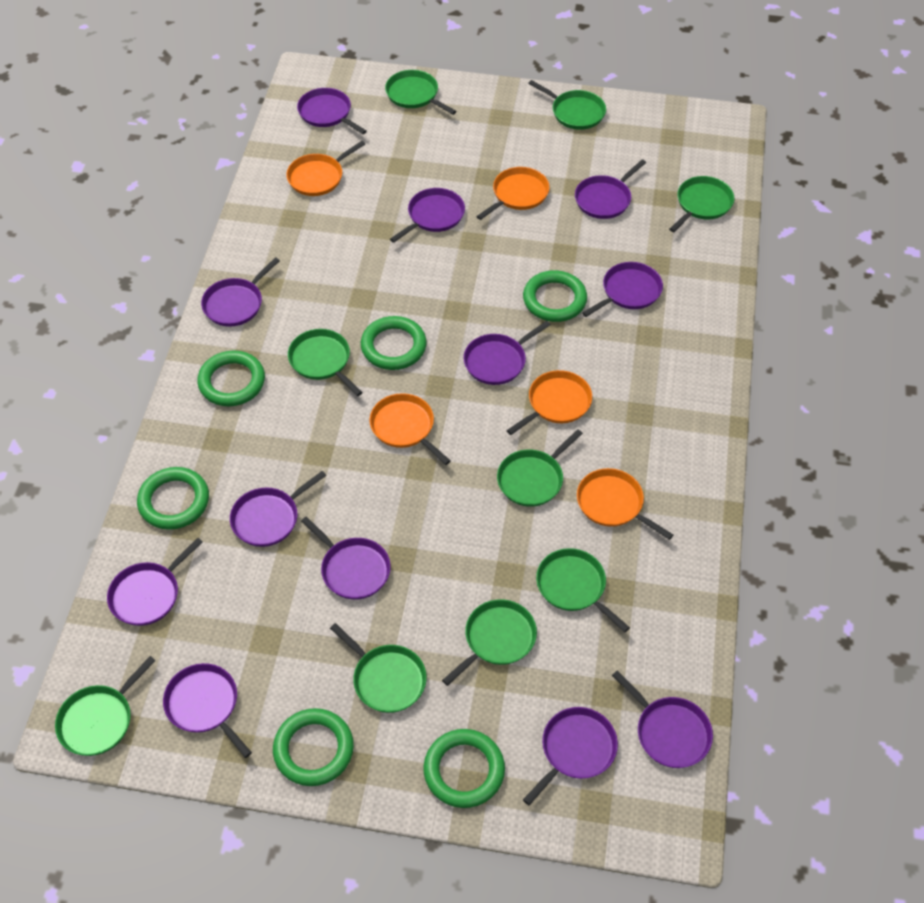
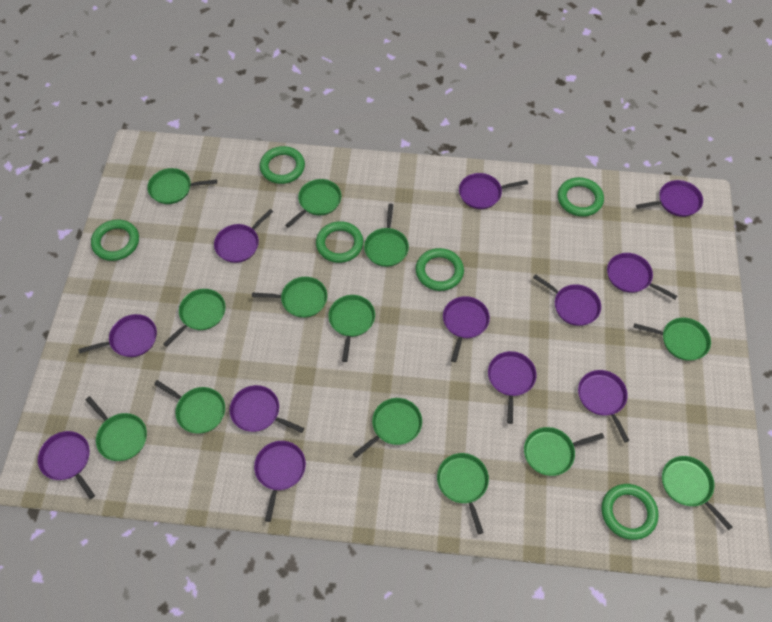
green pan: [55,656,156,756] [288,329,363,396] [330,623,427,713] [385,70,456,115] [442,599,537,686] [497,429,583,507] [528,80,606,130] [536,548,630,632] [669,176,734,232] = 9 -> [86,396,147,461] [147,168,217,204] [154,380,225,434] [163,289,226,347] [252,277,327,318] [286,179,341,228] [328,295,375,362] [353,398,422,458] [364,204,409,267] [437,453,489,534] [524,427,604,476] [634,318,711,361] [662,456,732,530] = 13
orange pan: [286,141,365,196] [369,393,451,465] [476,167,550,220] [507,370,592,435] [577,468,673,540] = 5 -> none = 0

